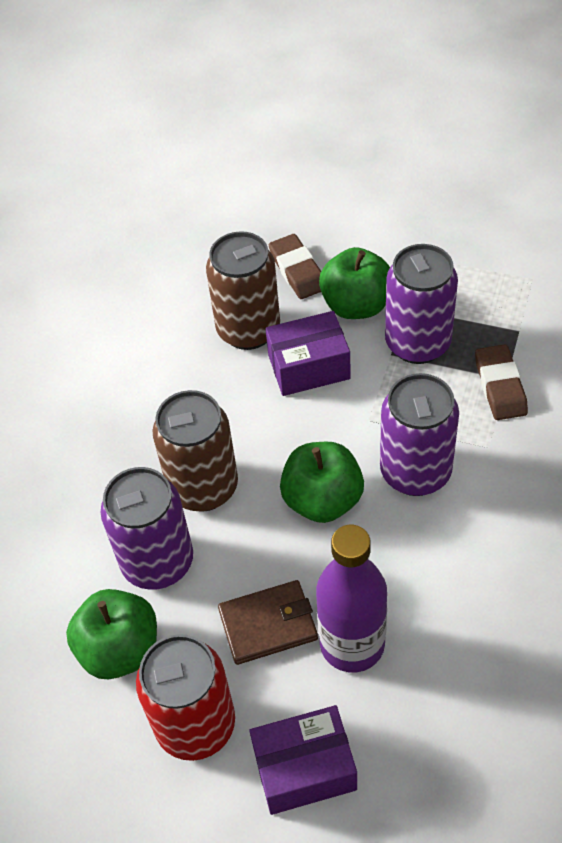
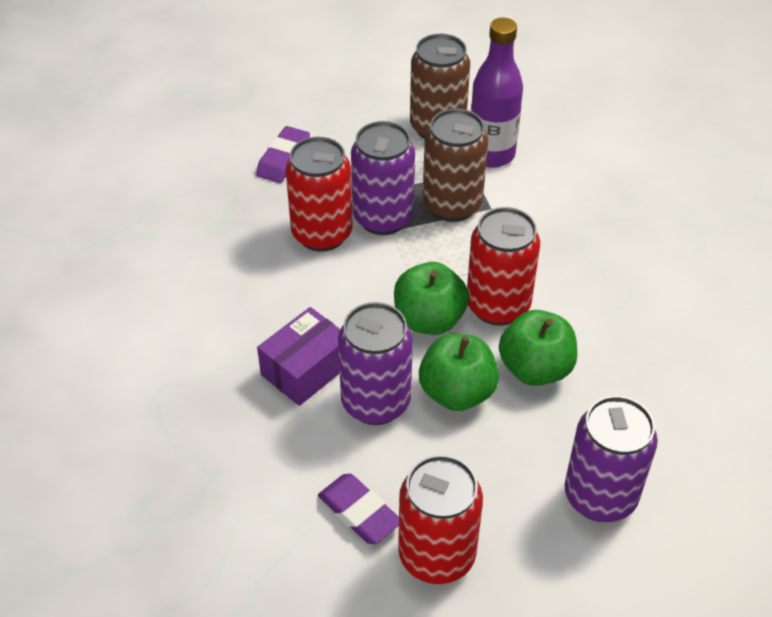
brown eraser: [269,234,321,299] [475,344,528,420] = 2 -> none = 0
brown wallet: [218,580,318,665] = 1 -> none = 0
purple box: [249,705,357,815] [266,311,351,396] = 2 -> [257,307,341,406] = 1
purple eraser: none = 0 -> [256,126,310,183] [318,474,399,544] = 2
red can: [136,634,235,761] = 1 -> [285,137,353,252] [398,455,483,584] [467,207,540,326] = 3

